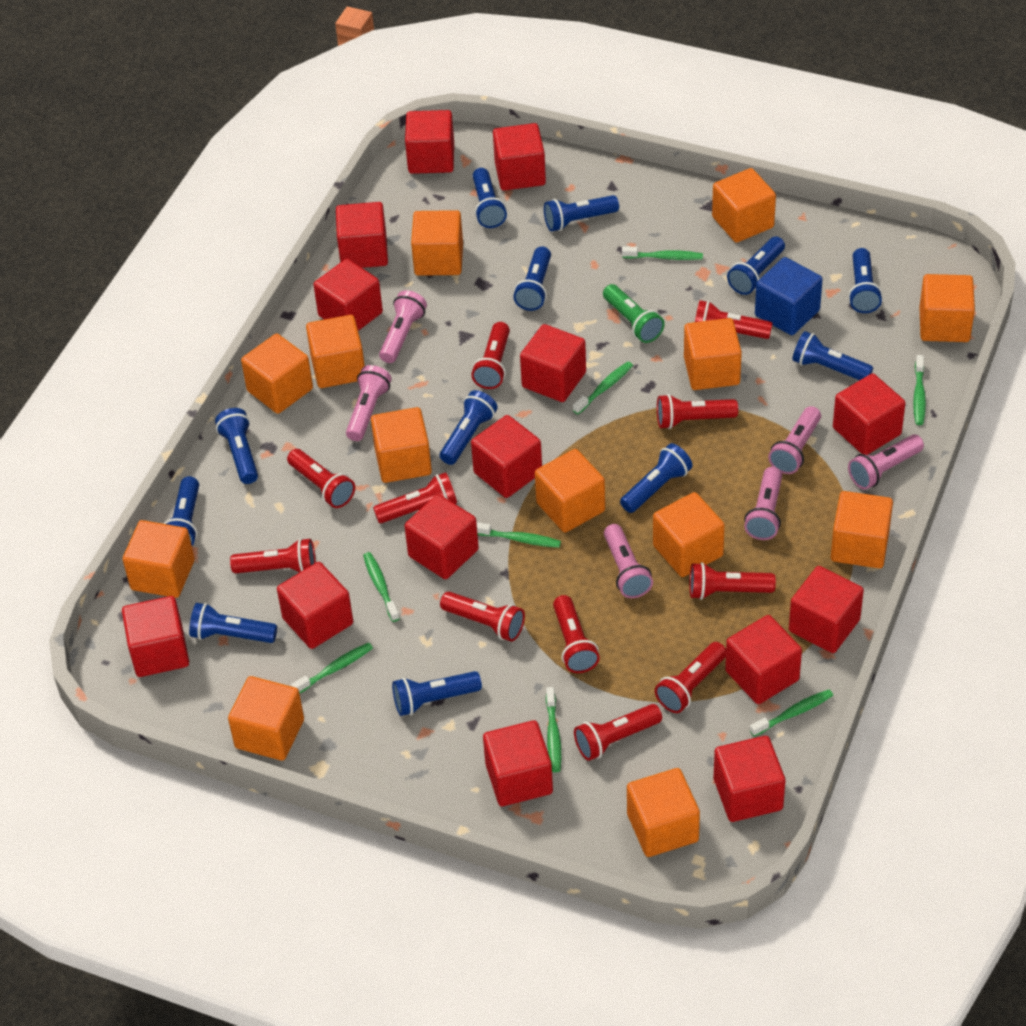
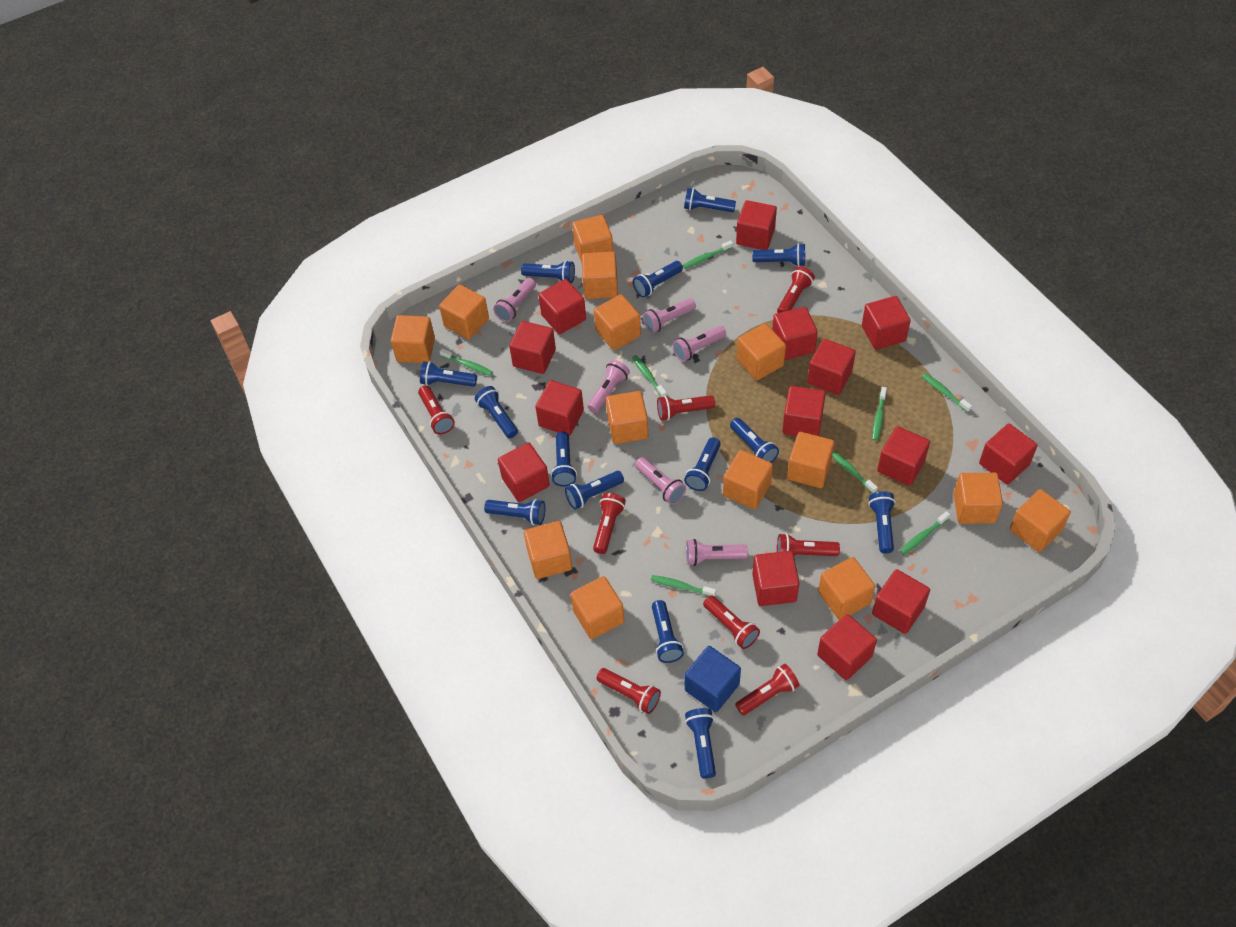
blue flashlight: [164,476,199,546] [189,603,277,643] [215,408,258,484] [392,671,482,716] [440,390,498,465] [473,168,507,228] [513,246,551,311] [544,195,619,232] [620,443,693,513] [727,237,785,295] [792,331,873,380] [848,248,883,313] = 12 -> [420,361,477,387] [475,386,518,438] [484,499,545,525] [521,260,575,283] [551,432,577,487] [565,471,624,510] [633,261,683,298] [652,600,684,663] [684,188,736,212] [684,437,721,491] [685,708,716,778] [730,418,779,463] [752,243,805,267] [868,491,895,554] = 14
green flashlight: [603,284,665,343] = 1 -> none = 0
orange cube: [122,520,195,598] [228,676,304,761] [241,334,313,414] [306,315,365,388] [371,407,432,483] [411,210,463,276] [535,449,605,533] [627,768,700,857] [653,492,725,577] [684,318,742,390] [712,168,776,243] [831,491,893,568] [919,274,975,342] = 13 -> [391,315,435,363] [439,284,489,339] [524,521,572,579] [570,576,624,639] [572,215,613,263] [582,251,618,299] [594,294,641,350] [606,391,648,444] [723,450,773,509] [737,323,786,380] [787,432,835,488] [818,557,875,620] [953,473,1003,524] [1010,489,1071,552] = 14
red flashlight: [230,538,316,573] [287,449,355,508] [373,472,457,523] [440,592,525,642] [471,322,510,389] [553,595,600,673] [574,704,662,761] [655,642,726,713] [657,394,738,429] [689,562,776,600] [695,300,773,339] = 11 -> [418,386,455,434] [593,493,626,554] [596,668,661,714] [657,395,715,421] [703,595,760,649] [735,664,800,715] [777,266,815,313] [777,533,840,556] = 8

